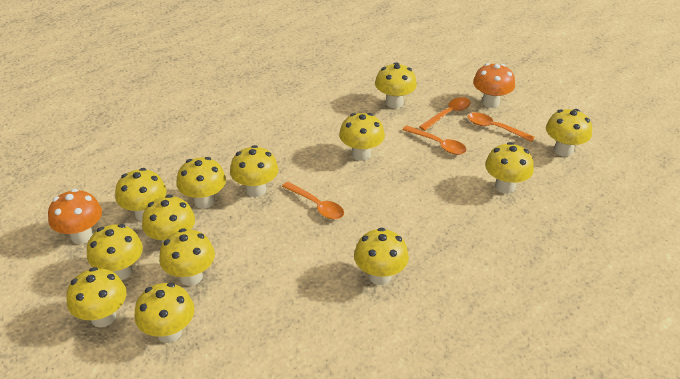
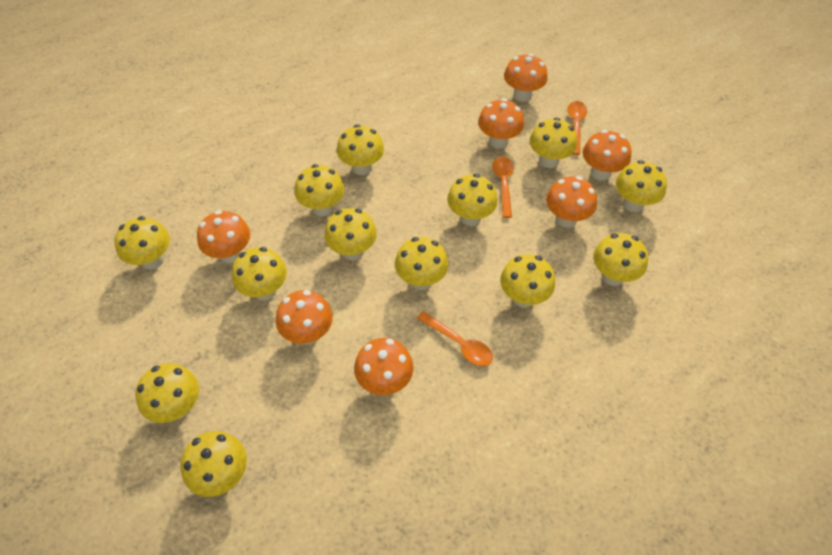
orange mushroom: [48,189,102,244] [473,63,515,108] = 2 -> [197,210,250,263] [276,290,333,345] [354,338,414,395] [478,98,524,149] [504,54,548,102] [546,176,597,228] [583,130,631,181] = 7
orange spoon: [282,182,344,220] [402,125,467,155] [419,97,471,131] [468,112,535,142] = 4 -> [417,311,493,366] [492,156,514,218] [567,101,587,155] = 3

